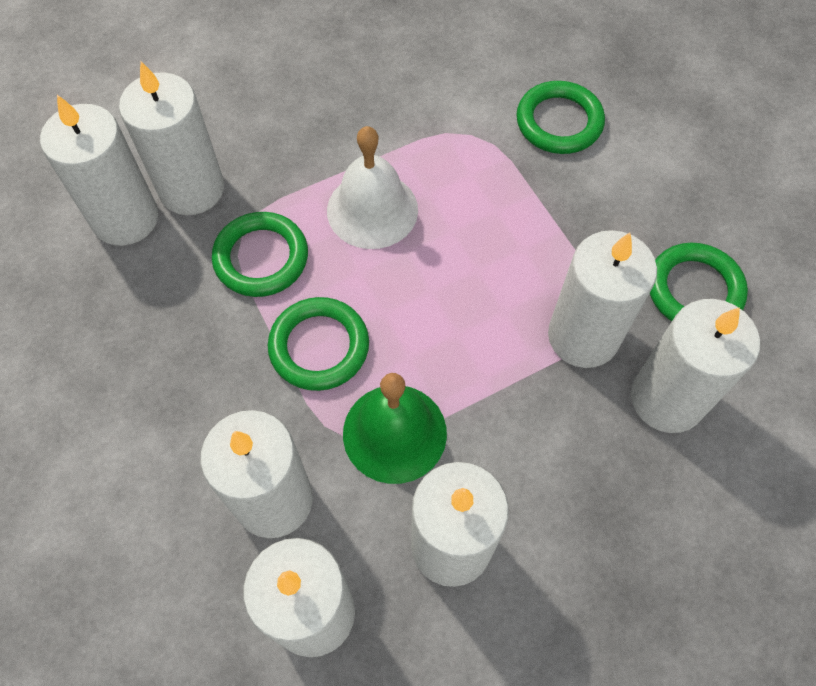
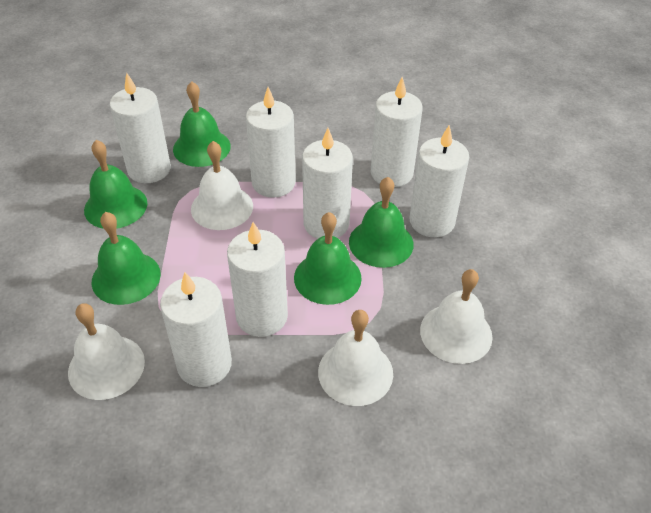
green bell: [343,373,447,484] = 1 -> [84,140,147,229] [92,212,161,305] [173,81,231,167] [294,212,362,305] [349,177,414,268] = 5
green ring: [212,212,308,297] [268,297,369,391] [516,81,605,154] [650,243,748,321] = 4 -> none = 0
white bell: [327,126,418,249] = 1 -> [68,303,145,400] [191,141,253,230] [318,310,393,406] [420,269,493,364] = 4

